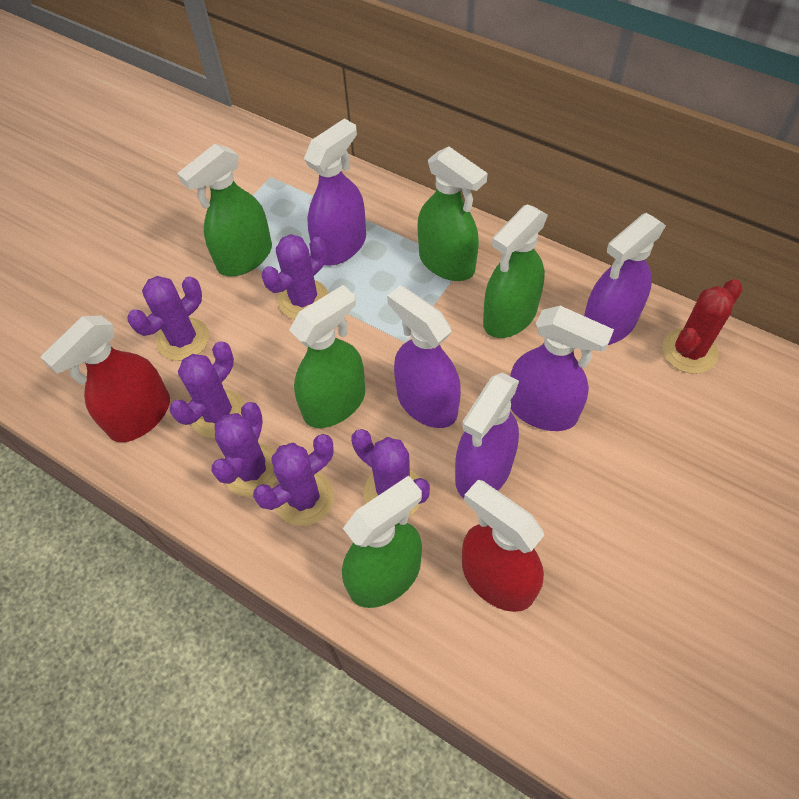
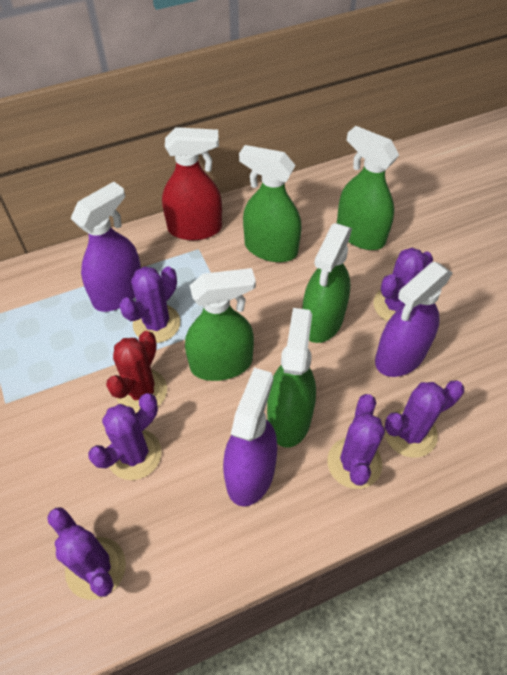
purple spray bottle: [304,118,366,266] [387,285,461,428] [455,372,519,498] [510,306,614,431] [584,213,666,345] = 5 -> [70,182,141,312] [223,368,277,506] [375,262,453,377] = 3
red spray bottle: [40,316,170,442] [462,480,544,612] = 2 -> [162,127,222,240] = 1

